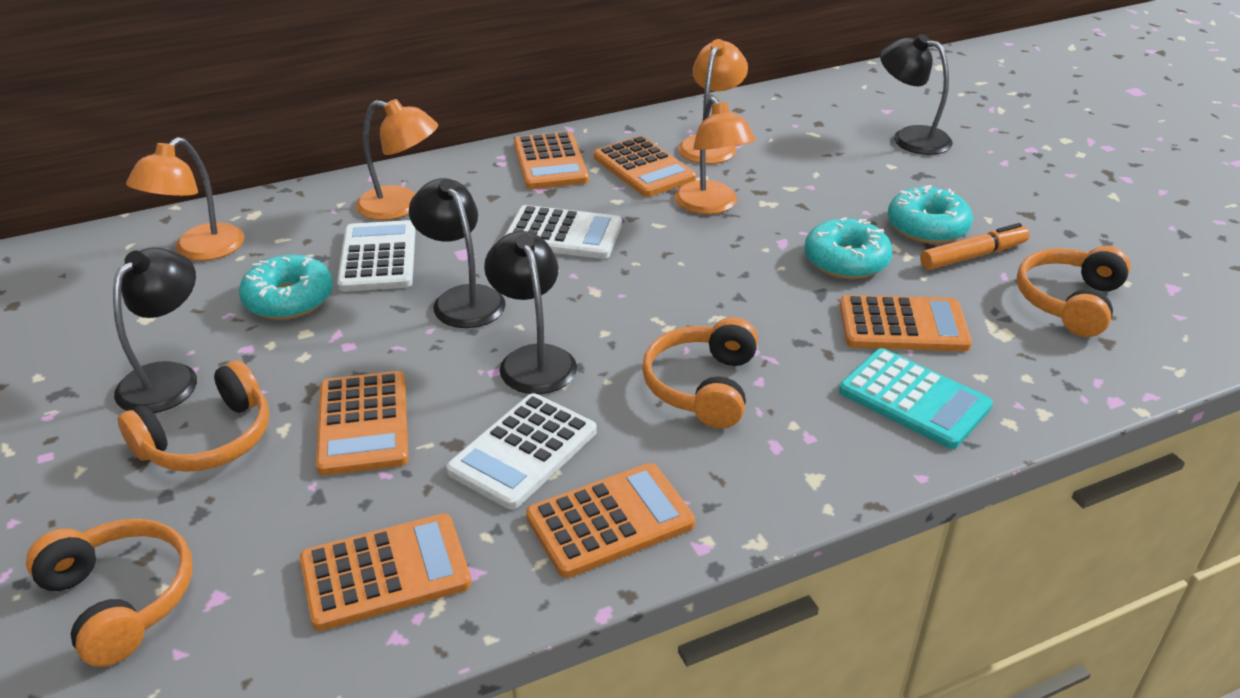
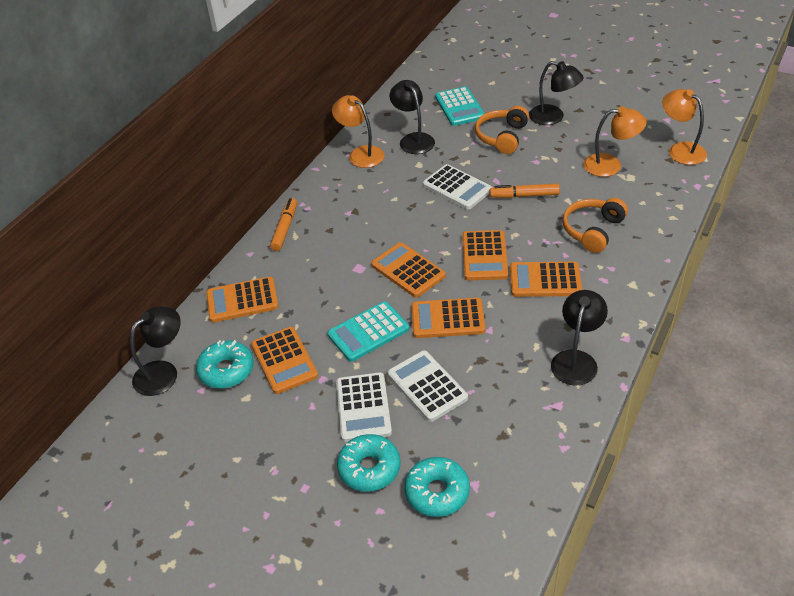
orange headphones: [26,519,193,667] [118,360,269,472] [642,317,758,429] [1017,246,1131,337] = 4 -> [475,106,529,154] [563,198,628,253] = 2
orange lamp: [126,137,245,261] [356,99,438,220] [675,97,756,214] [678,39,748,164] = 4 -> [332,95,385,168] [583,106,647,177] [662,89,707,165] = 3
orange marker: [920,223,1030,270] = 1 -> [270,198,297,251] [490,183,560,198] = 2
turquoise calculator: [839,348,993,449] = 1 -> [328,301,409,362] [435,86,485,126] = 2

